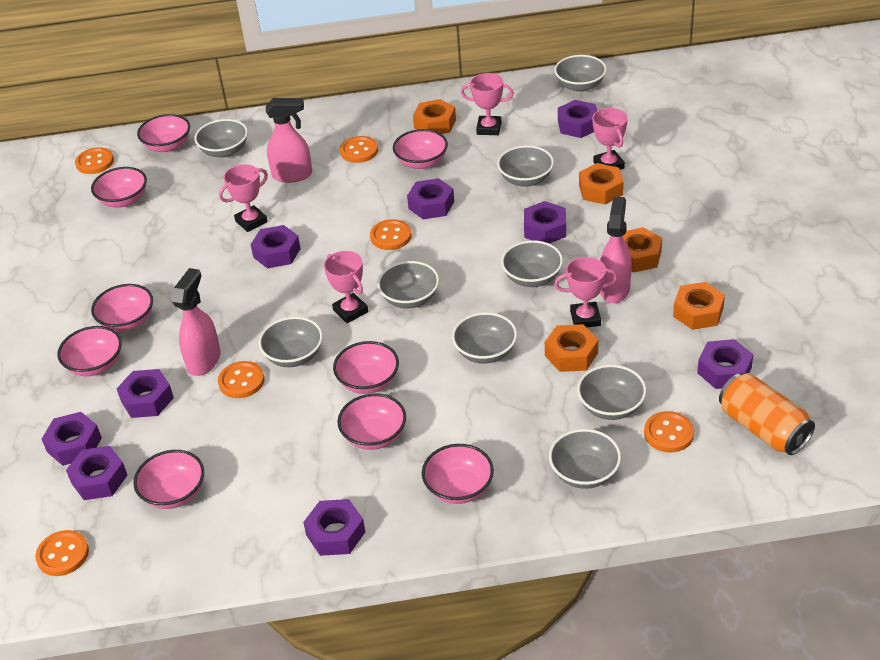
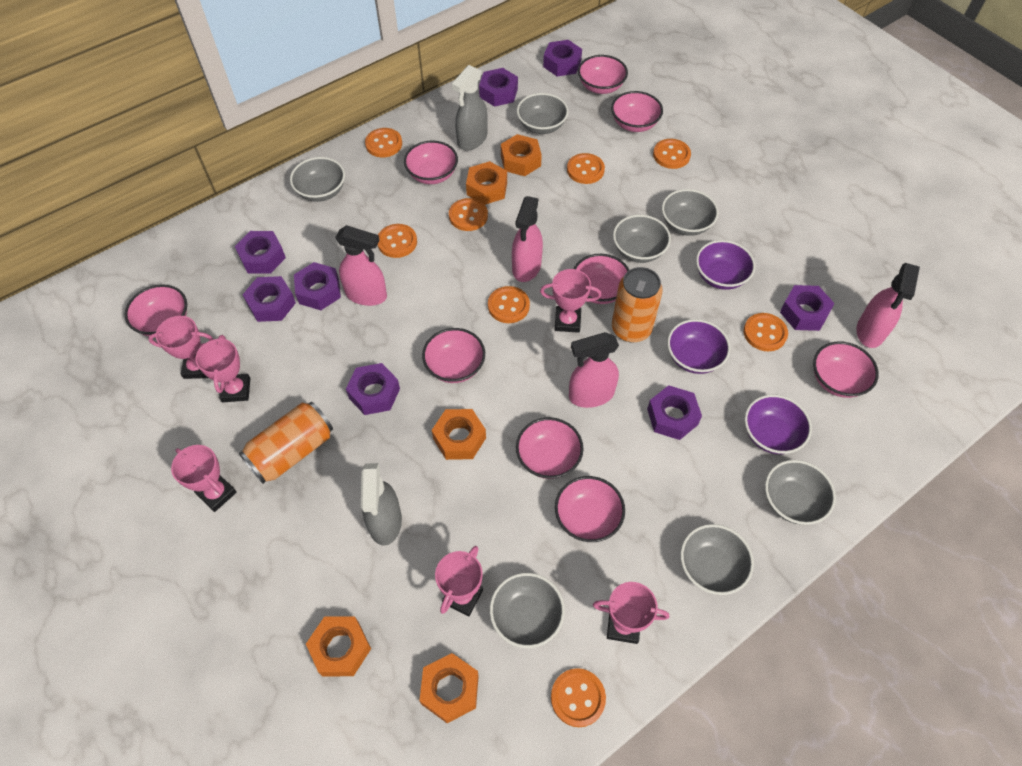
grey bowl: [194,119,248,158] [259,317,323,367] [377,261,439,308] [452,312,517,364] [497,145,554,187] [501,240,563,287] [549,429,621,489] [554,55,607,92] [577,365,646,420] = 9 -> [290,157,345,202] [490,573,565,648] [517,93,568,134] [613,215,671,263] [662,189,719,236] [680,524,754,595] [765,460,836,525] = 7
grey spray bottle: none = 0 -> [360,463,402,546] [452,65,488,151] = 2
orange button: [35,530,89,576] [75,147,114,174] [218,361,265,398] [340,136,378,163] [370,219,412,250] [644,411,694,452] = 6 -> [365,128,402,157] [377,224,417,258] [449,198,488,231] [488,286,530,323] [551,668,606,727] [567,153,605,184] [653,139,691,169] [744,313,788,352] = 8
orange can: [719,373,815,455] = 1 -> [239,402,333,484] [612,267,663,342] = 2
pink spray bottle: [172,268,221,376] [266,98,312,183] [600,196,632,303] = 3 -> [335,225,387,306] [512,196,543,282] [569,332,619,408] [856,263,920,348] = 4
pink trophy: [219,164,268,232] [324,251,368,323] [461,73,514,135] [554,257,617,328] [592,108,628,170] = 5 -> [148,316,214,379] [171,445,237,512] [196,335,250,403] [435,546,483,617] [540,269,601,333] [593,582,669,644] = 6
purple bowl: none = 0 -> [667,319,731,374] [696,240,755,290] [744,394,812,454] = 3
purple nut: [42,412,102,466] [66,446,128,500] [116,369,174,418] [250,225,301,269] [303,499,365,556] [407,178,454,219] [524,201,566,243] [558,100,597,138] [697,339,753,389] = 9 -> [235,231,286,274] [243,276,296,322] [294,262,341,310] [346,363,400,415] [479,68,518,107] [543,40,582,77] [647,385,702,440] [780,285,834,331] = 8

